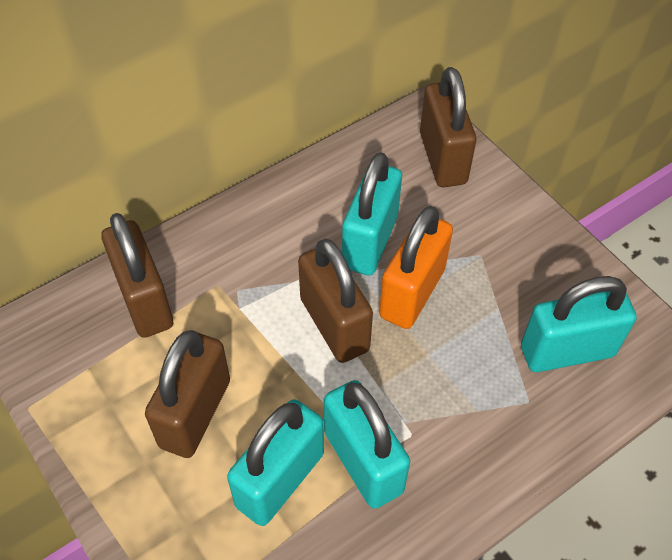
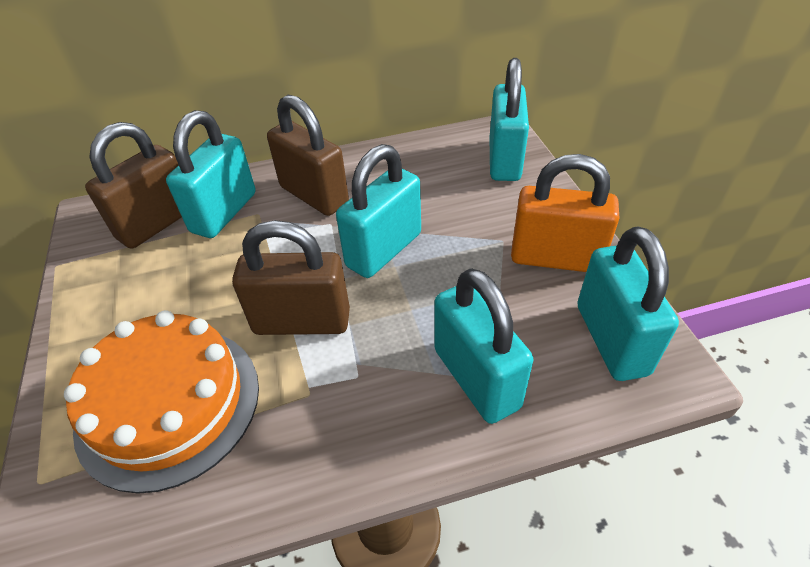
brown padlock: [101,213,173,338] [145,330,230,458] [298,239,373,363] [420,67,476,187] = 4 -> [85,122,182,249] [232,220,350,335] [267,95,349,216] = 3
orange cake: none = 0 -> [64,310,259,494] = 1
turquoise padlock: [227,399,324,526] [324,380,410,509] [342,152,402,275] [521,276,637,372] = 4 -> [166,110,256,238] [336,144,421,278] [435,268,533,424] [490,58,529,181] [577,227,679,381] = 5

